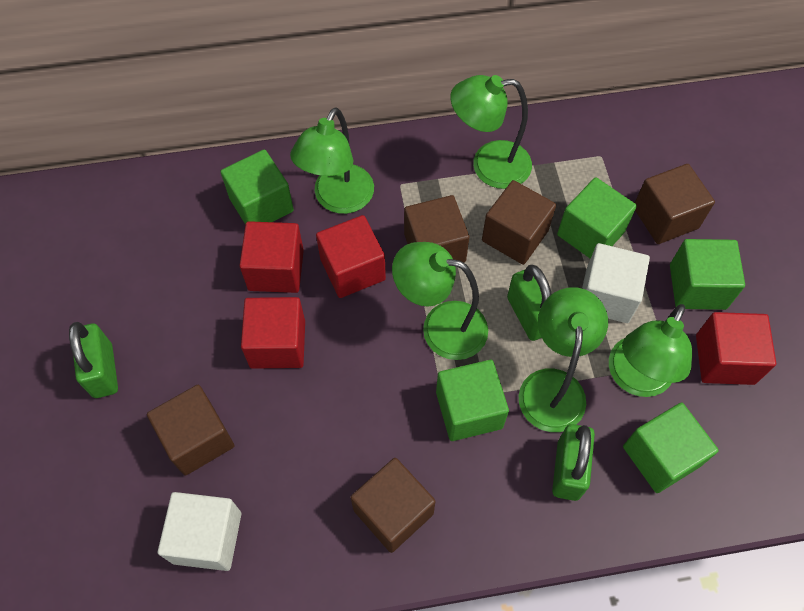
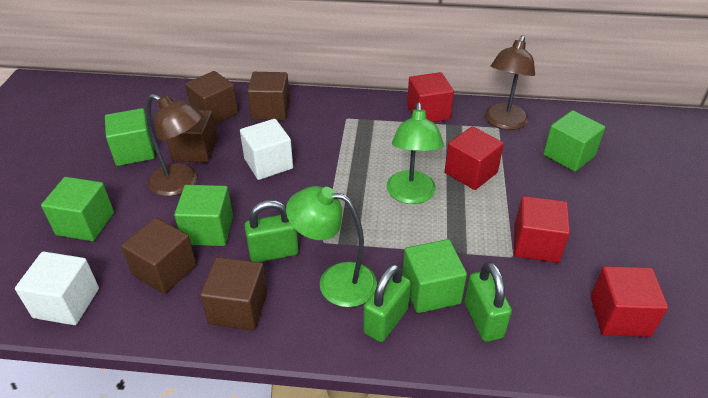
brown lamp: none = 0 -> [146,94,203,196] [485,35,535,130] = 2
green lamp: [290,108,374,214] [392,242,488,360] [450,75,532,189] [519,287,608,432] [609,304,692,397] = 5 -> [286,186,377,307] [387,102,444,204] = 2

